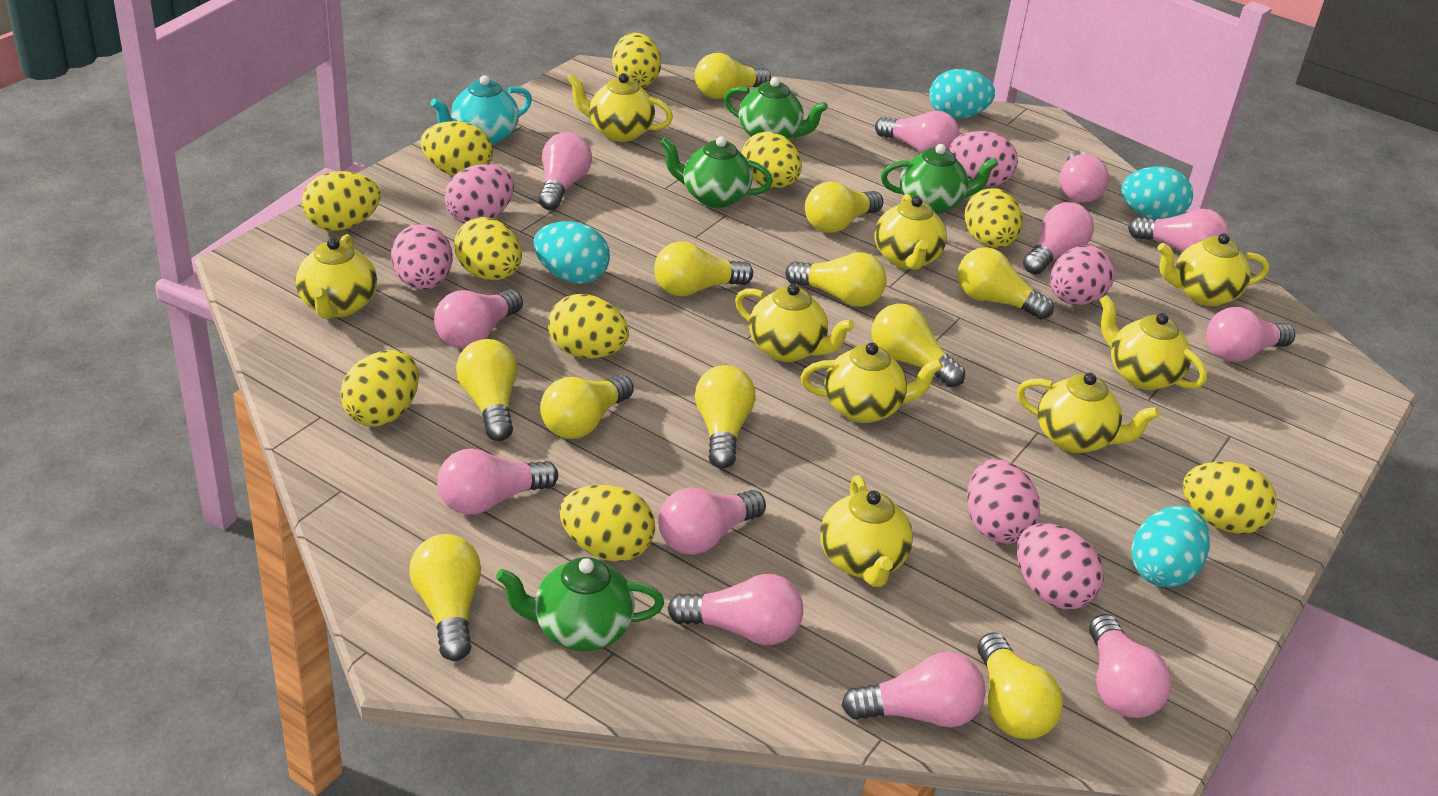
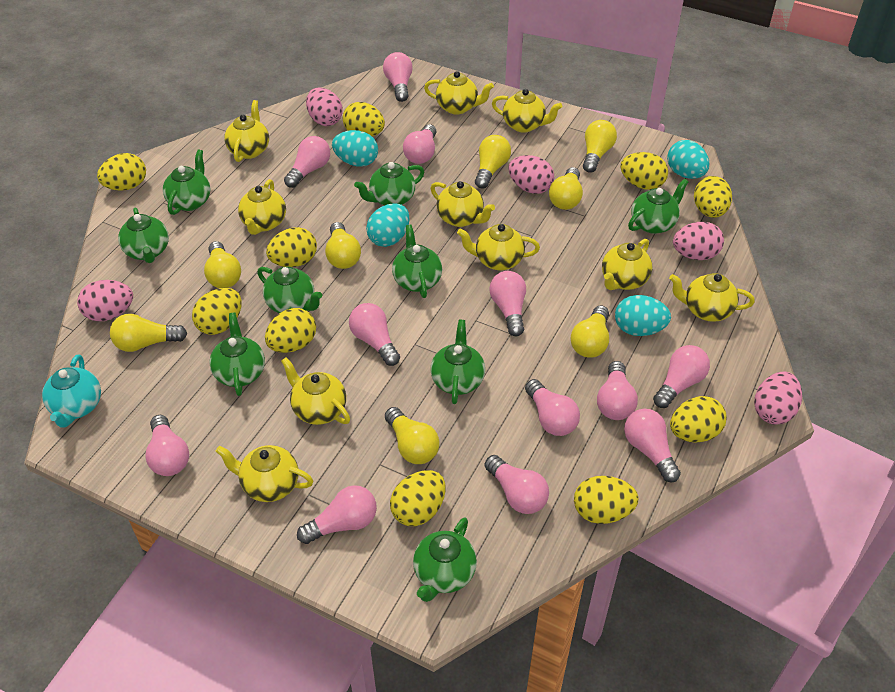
green teapot: [496,557,664,651] [660,137,773,208] [724,77,828,139] [881,144,999,214] = 4 -> [118,207,169,263] [163,149,211,215] [209,313,265,396] [257,266,322,313] [354,162,424,205] [392,225,442,298] [413,518,477,602] [431,320,485,404] [628,178,689,234] = 9
pink egg: [391,224,453,290] [444,164,514,224] [949,131,1018,186] [967,459,1040,544] [1017,523,1104,609] [1050,245,1115,305] = 6 -> [77,280,133,321] [306,87,343,126] [508,155,554,194] [673,222,724,260] [754,371,802,425] = 5
yellow light bulb: [409,534,481,661] [456,339,518,441] [540,374,634,439] [654,242,753,296] [695,53,771,99] [695,365,756,469] [785,252,886,307] [805,181,883,233] [871,304,965,388] [958,247,1054,320] [978,632,1063,739] = 11 -> [110,314,187,352] [204,241,241,288] [325,222,361,269] [385,407,439,464] [475,135,511,188] [549,167,583,210] [571,305,609,358] [583,120,617,173] = 8
yellow teapot: [296,234,377,319] [567,73,673,142] [735,284,855,362] [801,342,943,423] [820,475,913,587] [875,194,947,270] [1017,373,1160,453] [1099,295,1207,390] [1157,233,1269,306] = 9 -> [216,445,313,502] [224,100,269,162] [238,179,286,235] [281,357,350,425] [424,71,494,115] [431,181,495,227] [457,224,540,270] [492,89,562,132] [602,239,652,290] [669,273,755,322] = 10

